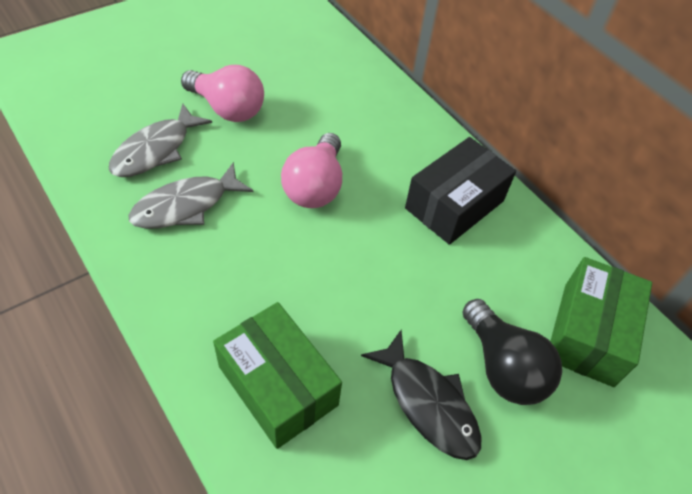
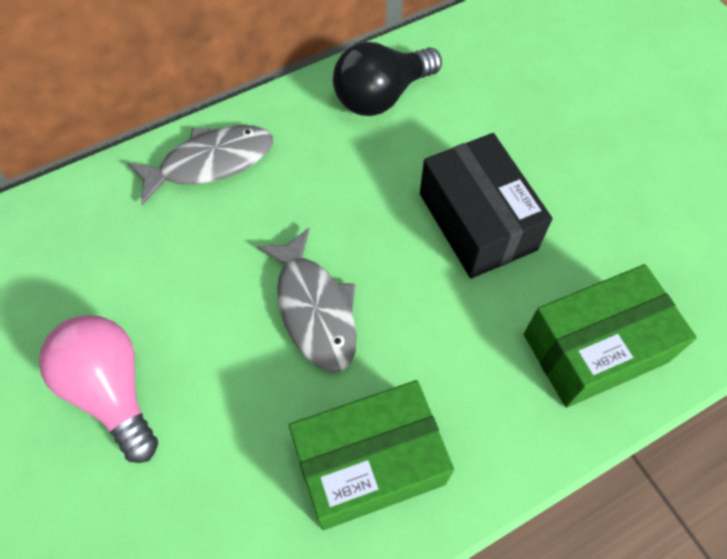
black fish: [361,330,482,460] = 1 -> none = 0
pink light bulb: [181,65,264,122] [281,133,342,208] = 2 -> [39,315,158,463] = 1

